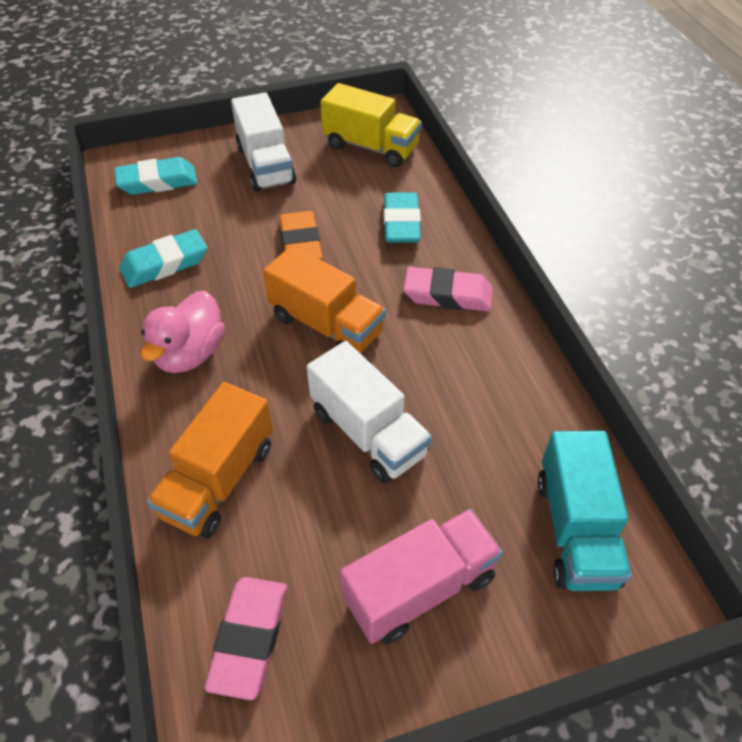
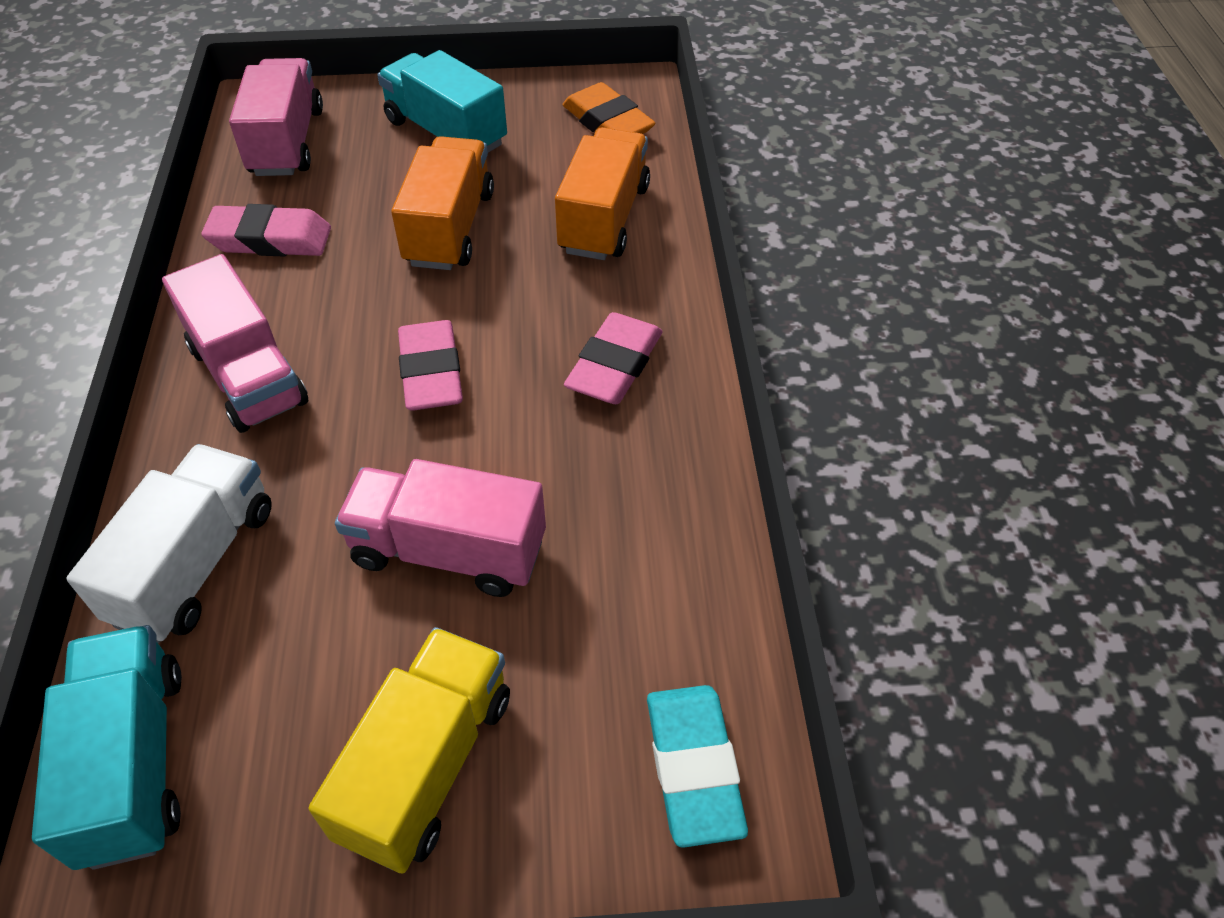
pink duck: [141,291,225,373] = 1 -> none = 0
pink eraser: [205,577,287,700] [403,267,493,311] = 2 -> [201,204,331,257] [398,320,463,411] [564,312,663,404] = 3
pink truck: [340,509,503,644] = 1 -> [162,254,308,433] [229,58,323,176] [335,459,546,597] = 3
turquoise eraser: [115,157,197,195] [120,229,207,288] [384,193,421,242] = 3 -> [647,685,748,848] = 1
turquoise truck: [538,431,632,591] = 1 -> [32,625,182,870] [377,50,507,153] = 2
white truck: [231,92,296,192] [307,341,432,483] = 2 -> [66,444,272,643] = 1

